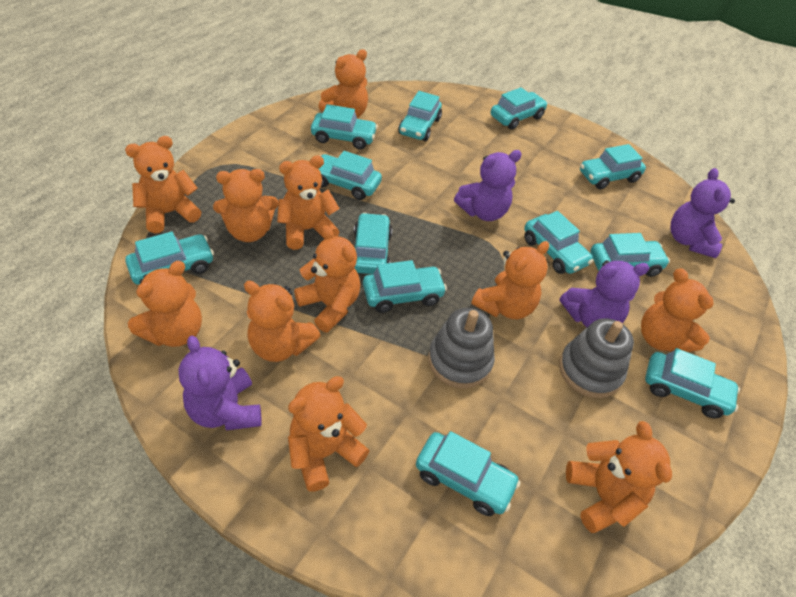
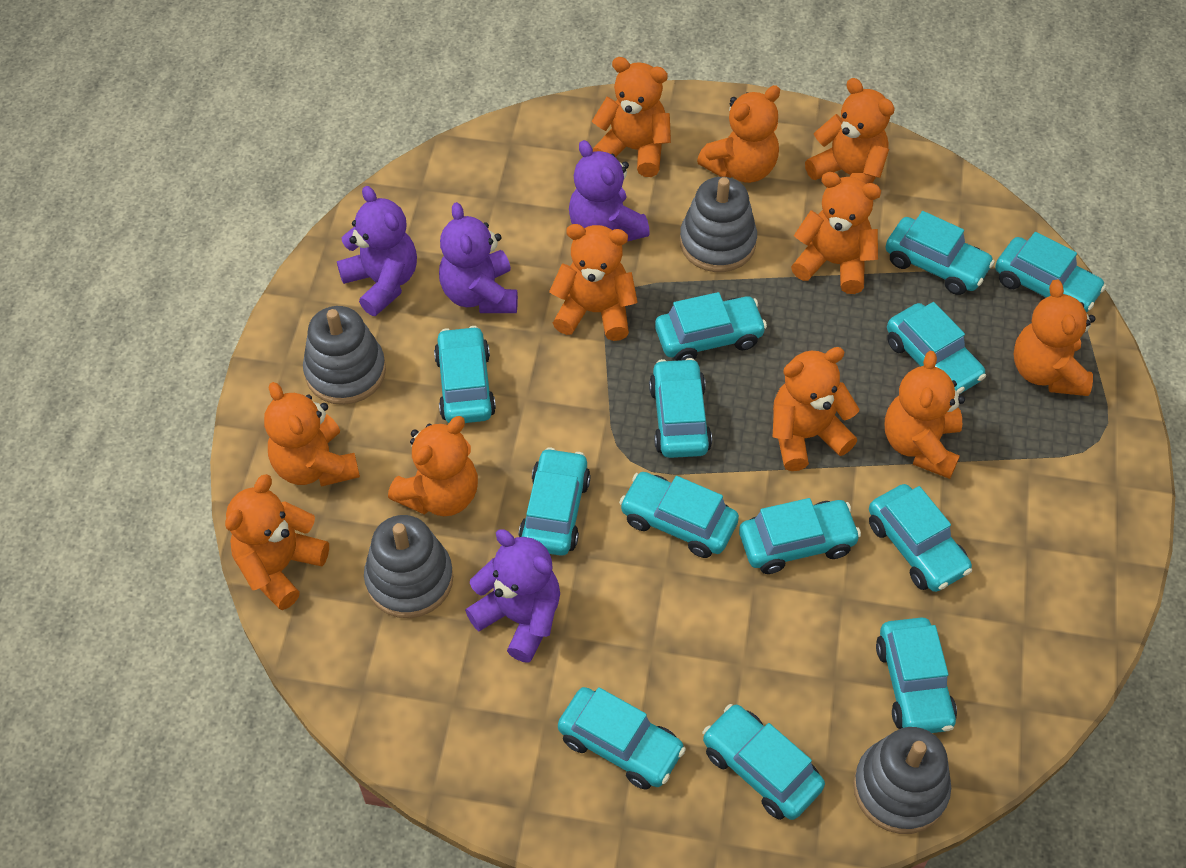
grey stacking toy: [428,308,495,389] [559,318,634,398] = 2 -> [303,306,386,405] [364,515,453,618] [680,177,757,272] [853,727,951,834] = 4
turquoise car: [125,231,214,285] [311,104,378,149] [319,151,382,200] [354,213,392,274] [363,260,447,313] [398,91,442,141] [416,431,521,516] [491,87,548,130] [524,211,593,274] [580,144,646,189] [590,233,670,277] [645,348,740,419] = 12 -> [434,326,496,423] [519,447,591,556] [558,687,686,790] [619,472,739,558] [649,358,712,458] [655,292,767,361] [703,704,825,820] [739,498,861,574] [869,484,972,592] [876,617,957,733] [886,211,995,295] [887,302,986,394] [995,232,1106,313] = 13

